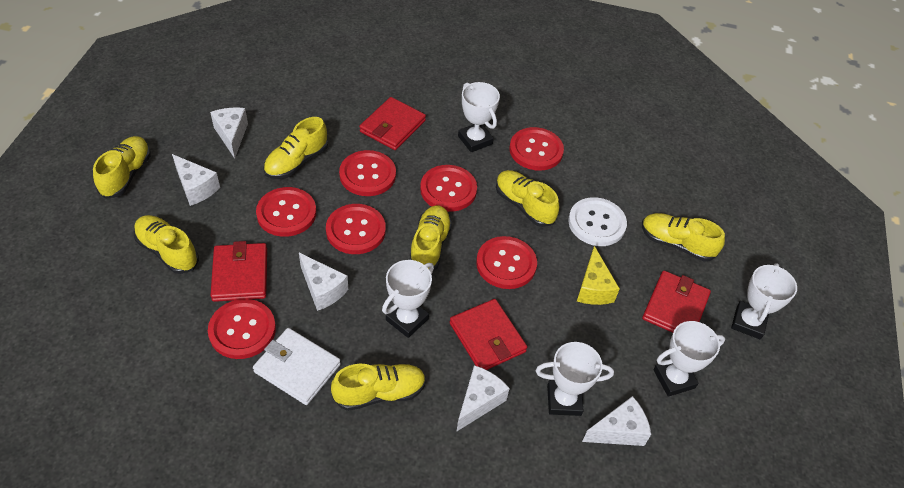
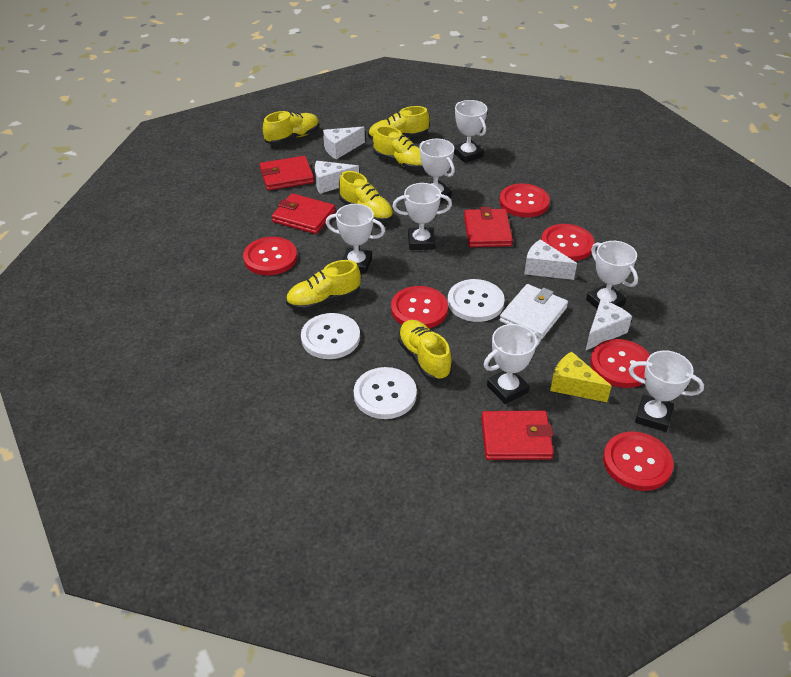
red button: [208,299,276,359] [256,187,316,237] [326,204,386,254] [339,150,396,196] [420,165,477,212] [476,236,537,289] [509,127,564,171] = 7 -> [243,237,297,275] [391,286,448,328] [499,184,550,217] [541,224,595,261] [590,339,650,388] [603,432,674,491] = 6
white button: [568,197,627,246] = 1 -> [301,313,360,359] [354,367,417,419] [448,279,505,322] = 3
white cheese: [172,154,220,206] [210,108,248,158] [299,253,348,311] [456,365,510,432] [582,396,651,446] = 5 -> [315,161,359,194] [323,126,365,159] [524,240,577,280] [585,300,632,351] = 4
white trophy: [382,260,434,338] [458,82,500,152] [536,342,614,416] [654,321,725,397] [731,263,797,339] = 5 -> [326,204,385,274] [392,183,452,250] [419,139,455,202] [454,100,487,163] [484,324,541,404] [586,241,638,309] [628,350,704,432] = 7
yellow shoe: [93,136,151,199] [134,215,199,274] [263,117,328,179] [331,364,426,411] [409,206,452,271] [496,170,559,227] [642,213,725,261] = 7 -> [263,111,320,145] [286,260,361,311] [339,171,393,222] [368,106,429,140] [373,126,424,170] [398,320,452,381] = 6

